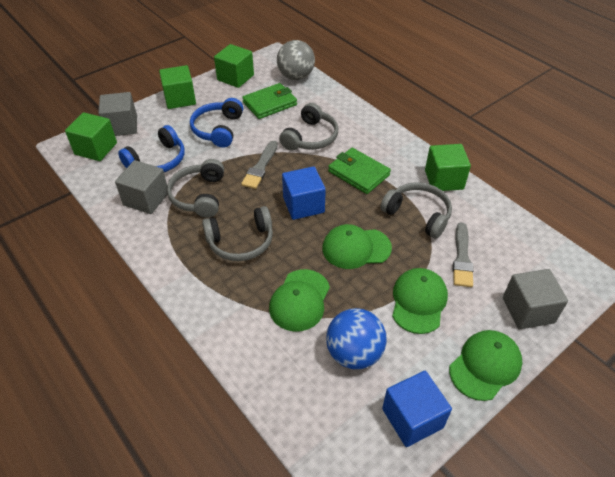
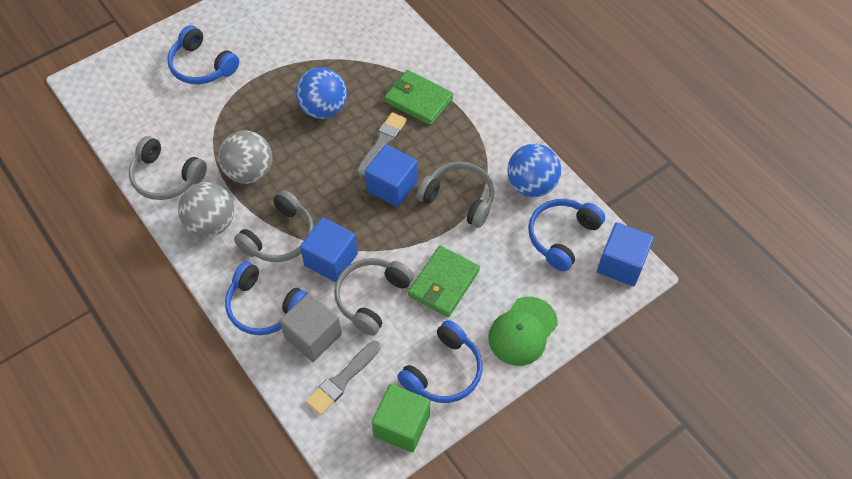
blue ball: [326,308,387,369] = 1 -> [296,67,347,119] [507,144,561,197] = 2
blue cube: [282,166,326,220] [382,371,452,447] = 2 -> [300,217,358,282] [365,144,418,207] [597,222,654,286] = 3
blue headphones: [118,125,184,172] [190,98,243,148] = 2 -> [167,25,239,84] [225,261,307,335] [397,320,482,403] [528,199,605,271] = 4
green cap: [269,269,330,332] [322,224,392,269] [392,268,448,334] [449,330,523,401] = 4 -> [488,297,558,366] = 1
green cube: [65,112,117,161] [159,65,196,109] [214,44,254,88] [425,144,471,191] = 4 -> [372,384,430,453] = 1
grey ball: [277,40,315,80] = 1 -> [178,182,234,237] [218,131,272,184] = 2
grey cube: [98,92,137,136] [115,160,167,214] [503,269,568,329] = 3 -> [280,293,342,362] = 1

